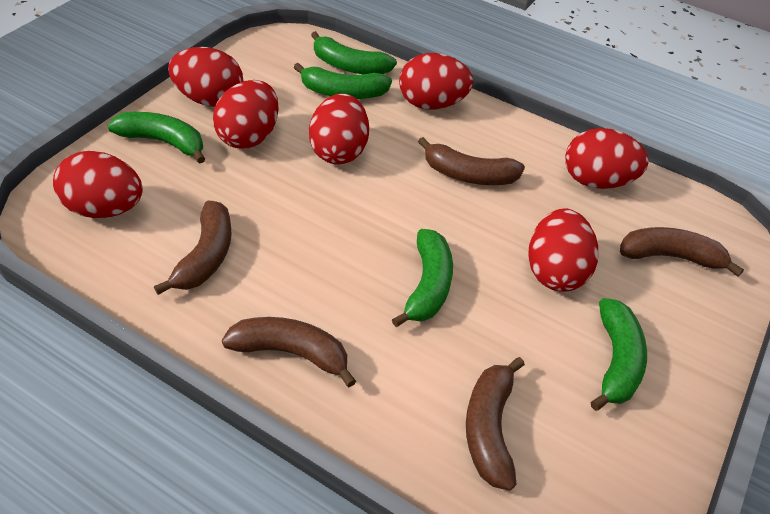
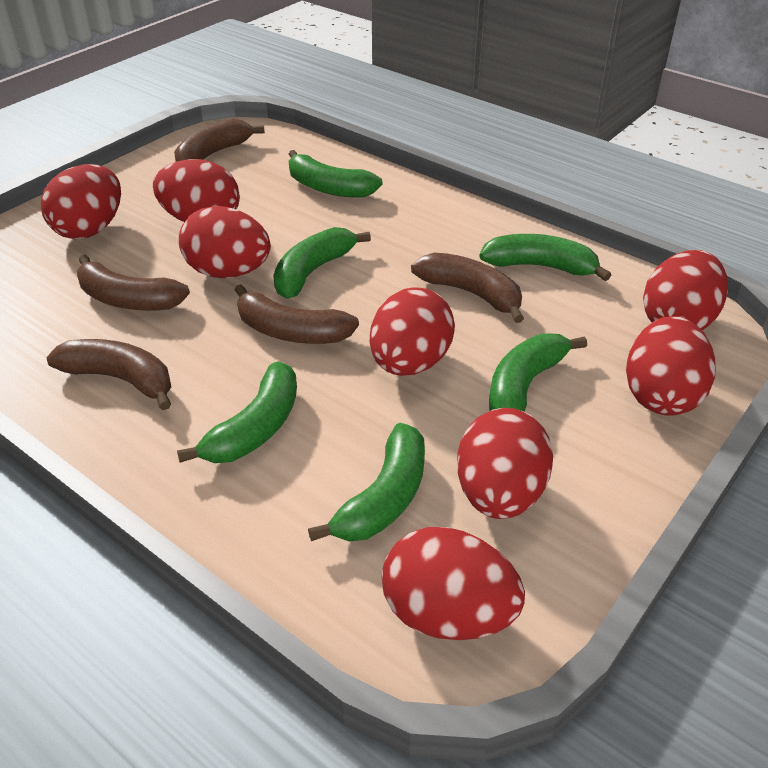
green banana: [107,112,205,164] [293,63,392,99] [311,31,397,74] [392,229,453,327] [590,298,647,411] = 5 -> [177,361,297,463] [273,227,371,298] [289,150,382,198] [308,423,425,541] [479,234,611,281] [489,333,587,412] = 6
red egg: [53,151,143,218] [168,47,243,107] [213,80,279,149] [309,93,369,164] [399,53,473,109] [528,208,598,292] [565,128,649,189] = 7 -> [41,164,121,239] [153,159,240,222] [179,206,271,278] [370,287,455,376] [382,527,525,640] [457,408,553,519] [626,316,716,416] [643,250,728,330] = 8

